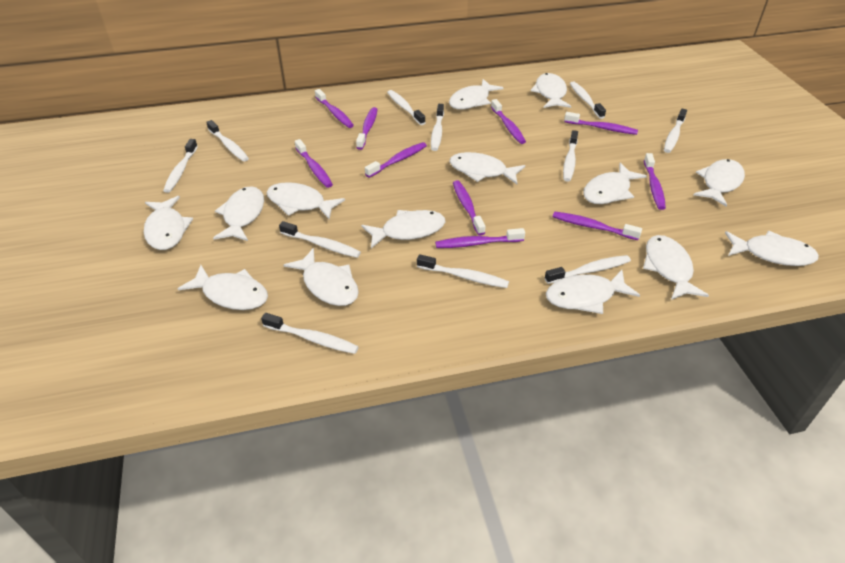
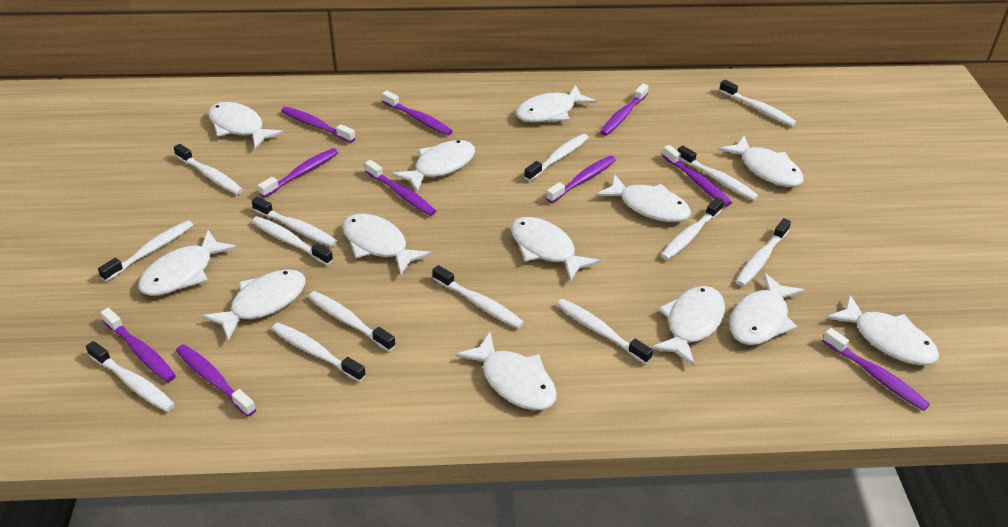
white fish: [144,196,193,250] [177,265,268,310] [213,186,264,241] [266,182,345,219] [284,248,359,306] [361,210,446,248] [449,79,504,109] [449,152,525,184] [530,73,571,108] [546,270,640,314] [583,163,647,204] [643,235,709,300] [694,159,745,207] [725,231,819,266] = 14 -> [138,230,237,296] [201,269,306,341] [208,102,284,149] [342,213,431,275] [392,140,475,192] [455,332,557,410] [511,217,601,282] [516,85,597,122] [596,174,691,222] [651,286,725,366] [719,136,804,187] [729,273,805,345] [826,295,939,365] = 13
white toothbrush: [163,139,198,193] [206,120,249,162] [261,313,359,354] [279,221,361,258] [387,90,426,125] [417,254,509,288] [431,104,444,151] [545,255,631,284] [563,130,578,182] [570,81,606,119] [664,109,687,153] = 11 -> [86,341,175,412] [98,220,193,282] [174,144,243,195] [252,197,337,247] [252,216,333,265] [272,323,366,382] [308,291,396,351] [433,265,524,329] [524,134,589,181] [557,299,653,364] [661,197,724,260] [678,146,759,201] [719,80,797,126] [736,218,791,287] = 14

